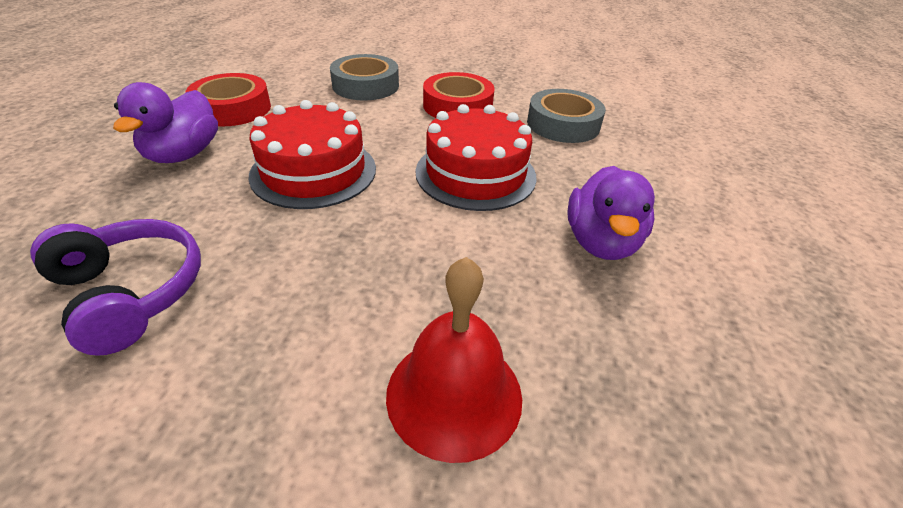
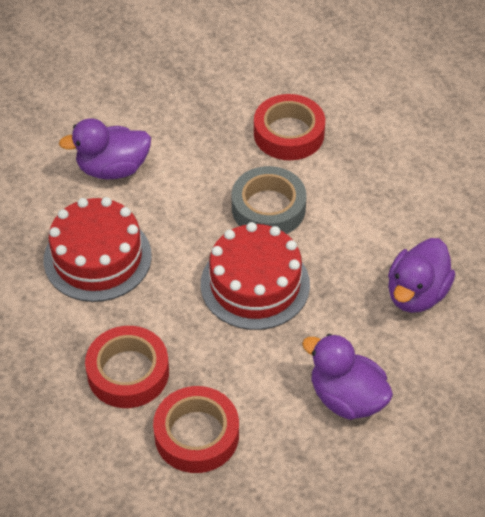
grey tape: [330,54,399,101] [527,89,606,143] = 2 -> [232,166,307,234] = 1
purple duck: [113,82,218,163] [567,166,655,260] = 2 -> [59,118,151,180] [302,334,393,420] [388,238,455,313] = 3
purple headphones: [30,219,201,356] = 1 -> none = 0
red bell: [386,257,522,463] = 1 -> none = 0
red tape: [185,73,271,126] [423,72,494,118] = 2 -> [85,326,169,408] [153,386,239,473] [254,94,325,160] = 3

